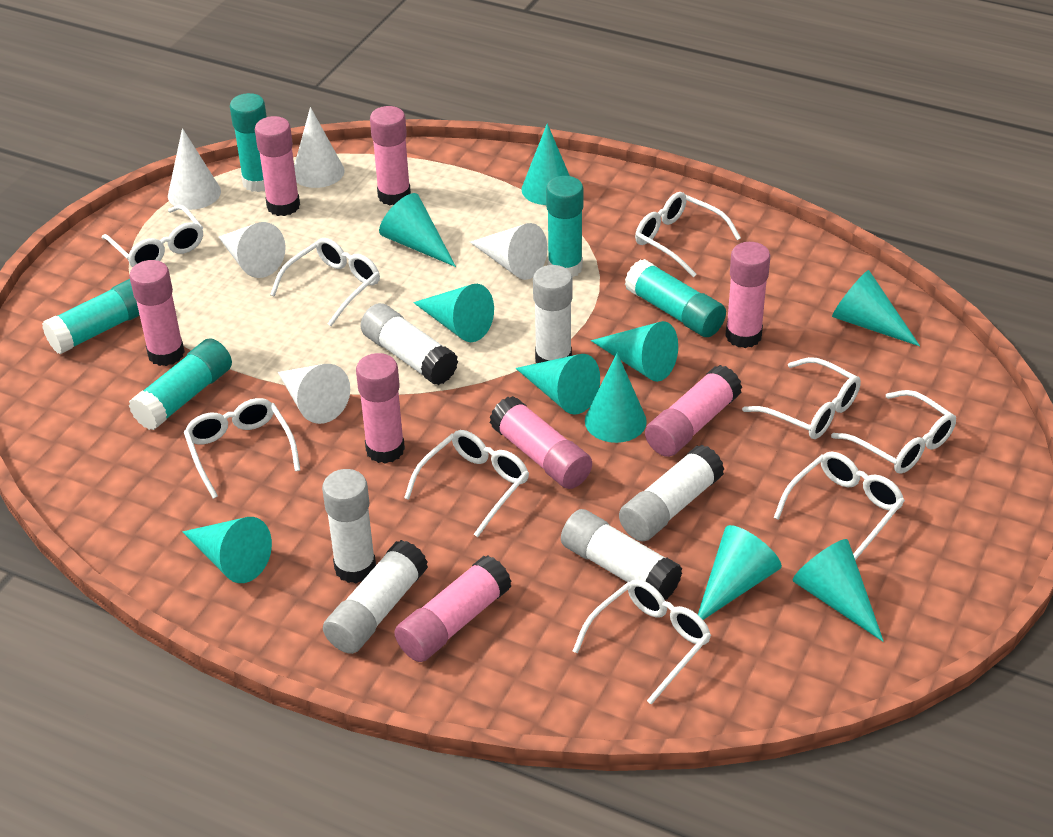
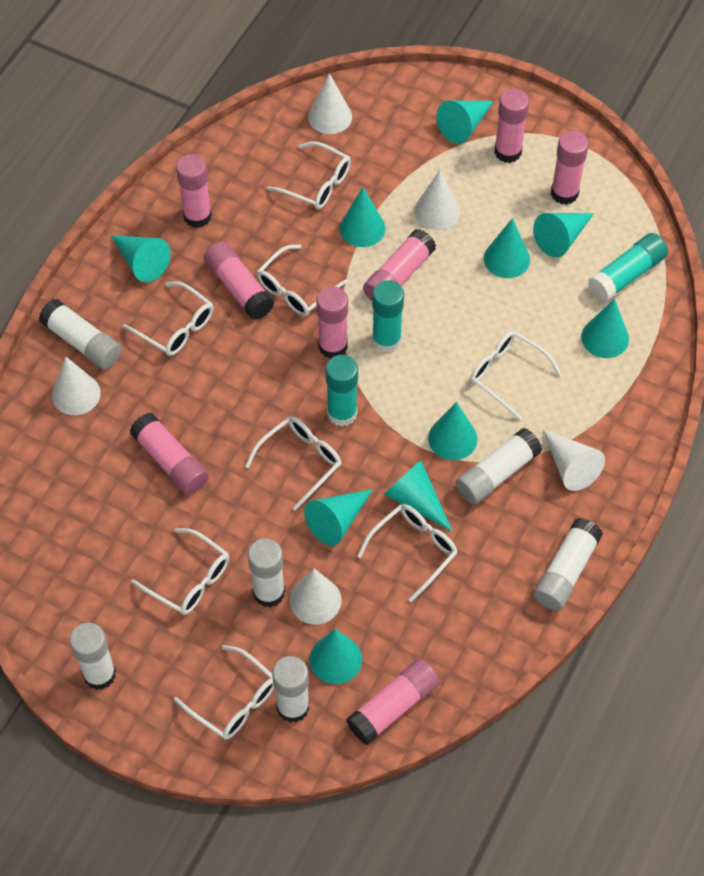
turquoise glue stick: [42,279,140,354] [128,338,232,430] [230,93,267,192] [546,176,584,278] [625,259,726,337] = 5 -> [325,355,358,426] [372,280,404,353] [588,233,668,302] = 3
white glasses: [102,204,203,267] [184,398,300,499] [270,238,380,326] [404,430,529,537] [573,579,711,705] [635,192,741,277] [742,357,861,439] [774,451,905,560] [831,390,956,474] = 9 -> [122,282,213,356] [131,528,229,615] [174,645,275,740] [245,417,342,511] [257,245,348,316] [267,141,351,209] [357,504,458,602] [470,331,562,420] = 8

